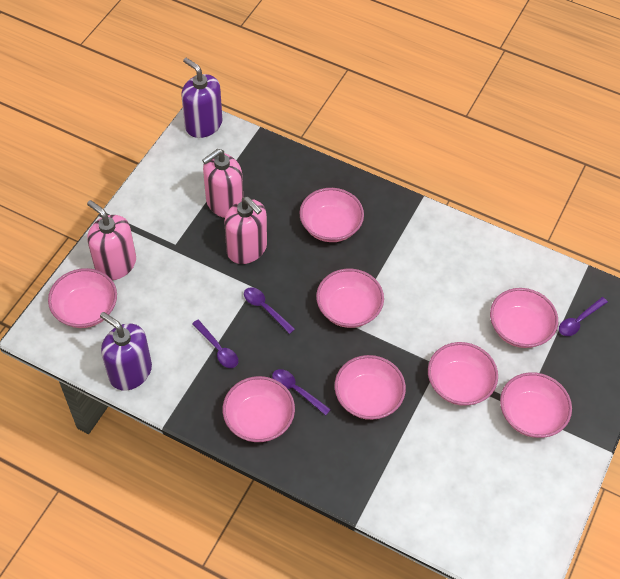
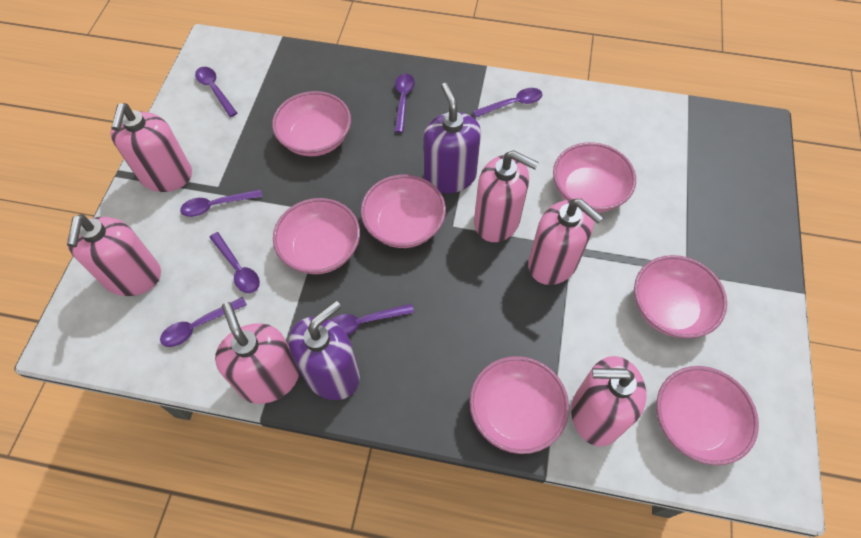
pink bowl: [48,268,117,328] [223,376,295,442] [299,188,364,242] [316,269,384,328] [334,355,406,420] [428,342,498,406] [490,288,558,348] [500,372,572,438] = 8 -> [272,91,351,156] [273,198,360,274] [361,175,446,248] [469,356,569,454] [553,142,636,213] [634,255,727,338] [656,366,759,465] = 7
pink soap dispenser: [87,200,136,280] [202,149,243,218] [224,197,267,264] = 3 -> [67,214,161,296] [110,103,192,192] [215,302,299,404] [474,150,539,242] [528,199,603,285] [571,356,646,446] = 6
purple spoon: [192,320,238,368] [244,287,295,334] [272,369,331,415] [559,297,608,336] = 4 -> [160,297,247,347] [180,189,263,217] [195,67,237,117] [209,232,260,293] [331,304,414,335] [394,74,415,133] [473,88,543,117] = 7

